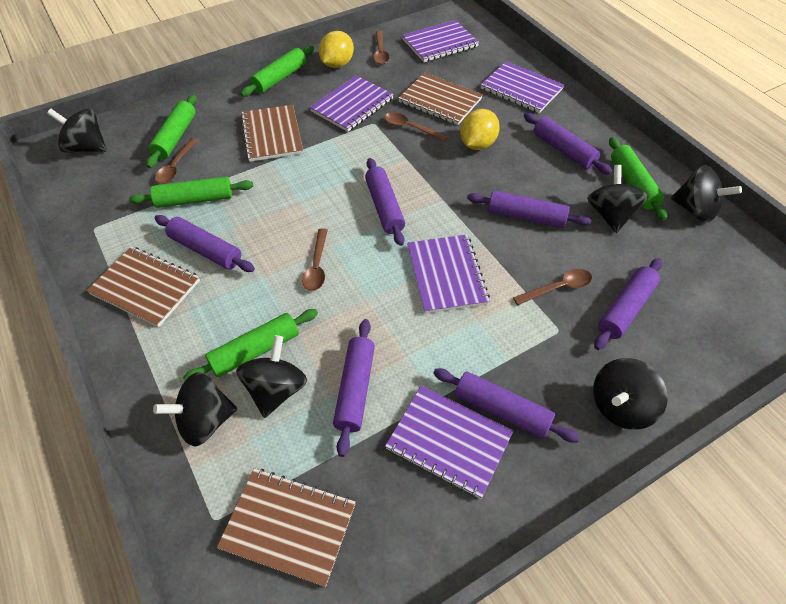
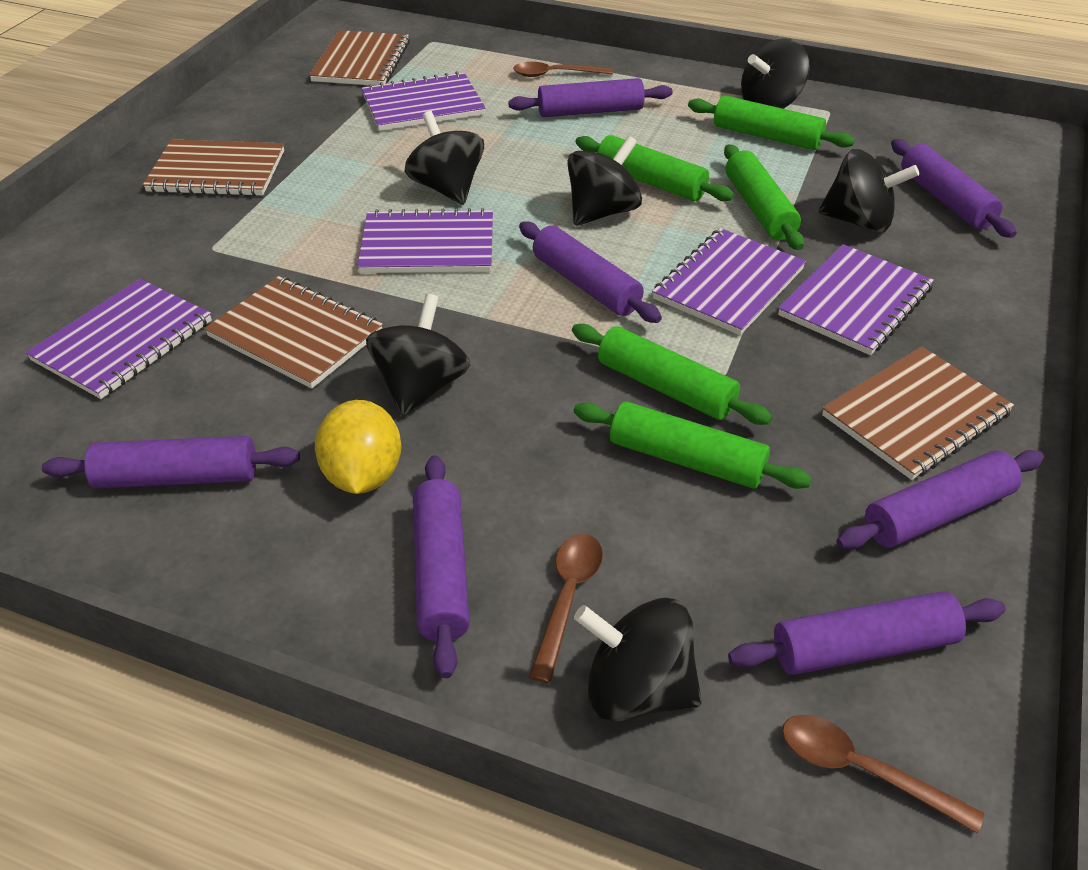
brown spoon: [155,138,198,184] [302,228,328,291] [373,31,390,64] [385,112,448,142] [513,269,592,305] = 5 -> [513,62,613,77] [529,534,603,684] [782,715,984,834] = 3
yellow lemon: [319,31,354,68] [460,109,500,150] = 2 -> [315,400,401,494] = 1

